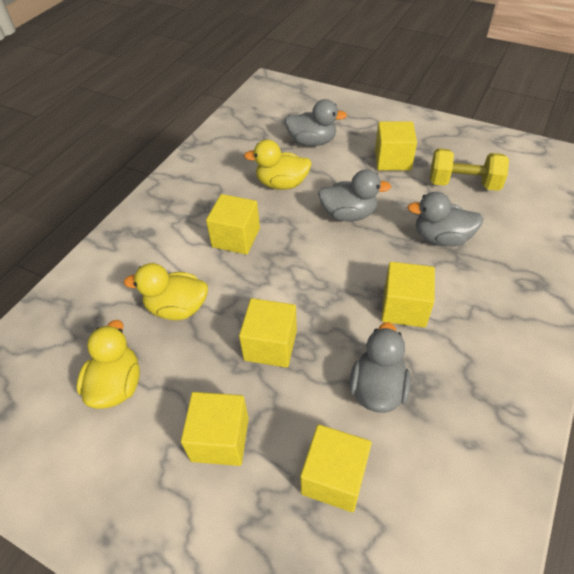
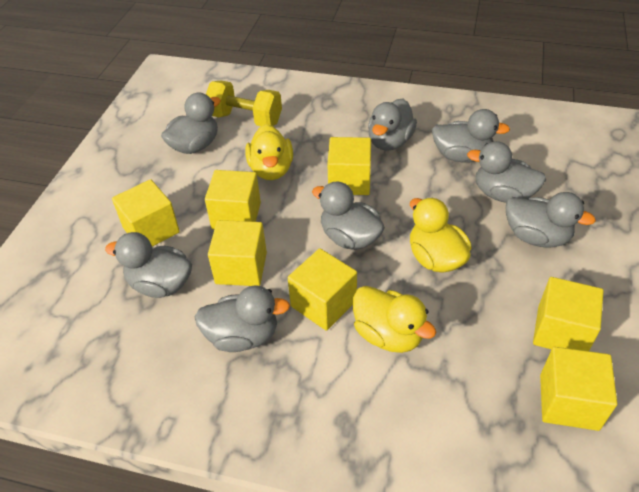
grey duck: [285,99,347,146] [318,169,391,222] [349,322,411,413] [407,192,483,246] = 4 -> [105,232,192,298] [161,93,221,154] [194,285,290,352] [312,181,385,250] [368,99,417,151] [432,109,510,163] [467,141,546,203] [506,192,596,248] = 8
yellow cube: [181,392,249,466] [206,194,260,255] [239,298,297,368] [300,424,372,512] [375,121,417,171] [382,262,435,328] = 6 -> [112,179,180,247] [205,170,261,229] [208,220,267,286] [288,248,357,331] [327,137,371,195] [533,277,604,351] [540,347,617,431] = 7

